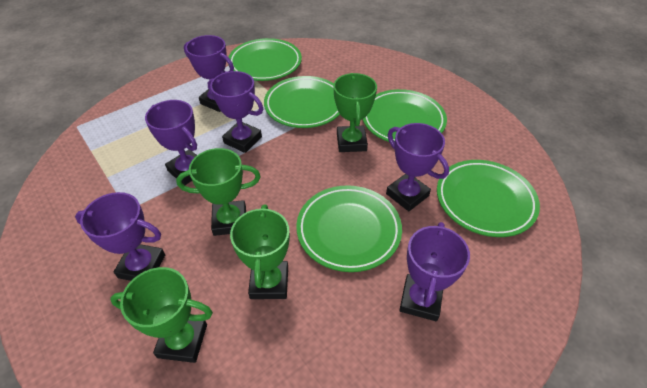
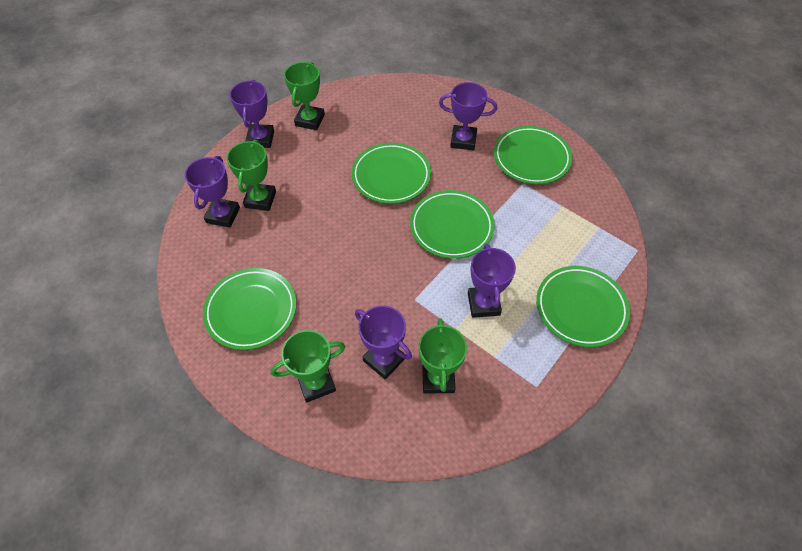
purple trophy: [75,192,165,281] [145,100,197,186] [184,35,234,112] [208,71,263,153] [386,123,449,211] [399,222,470,321] = 6 -> [184,156,240,228] [229,80,274,148] [355,305,412,380] [439,82,497,150] [468,244,516,318] = 5

